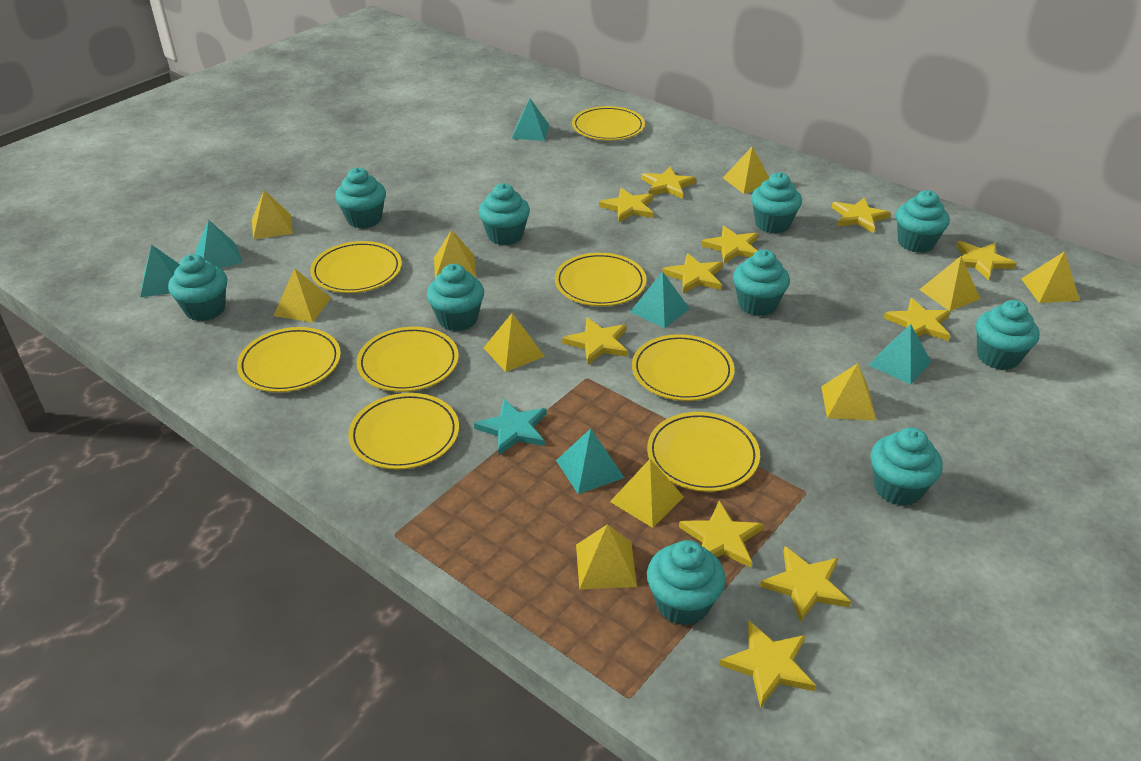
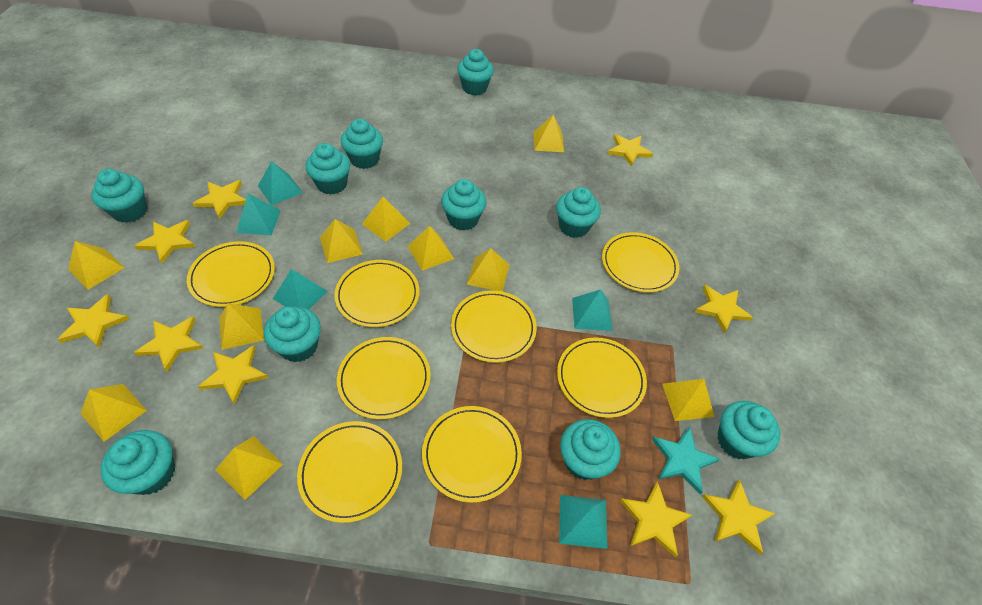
turquoise pyramid: [140,245,180,297] [195,220,243,268] [512,99,550,141] [556,428,625,494] [630,271,690,329] [868,324,931,385] = 6 -> [236,194,281,236] [258,161,303,206] [273,269,328,309] [559,495,608,549] [572,289,612,331] = 5
yellow star: [562,317,628,365] [599,188,654,222] [641,167,696,199] [662,253,723,294] [679,501,763,568] [701,226,758,264] [719,621,816,708] [760,546,851,622] [832,198,891,233] [884,298,951,341] [953,241,1017,280] = 11 -> [58,294,129,348] [134,220,195,263] [134,316,204,372] [192,180,246,219] [198,345,268,405] [607,134,653,167] [619,482,692,557] [695,285,753,333] [702,479,776,554] = 9

